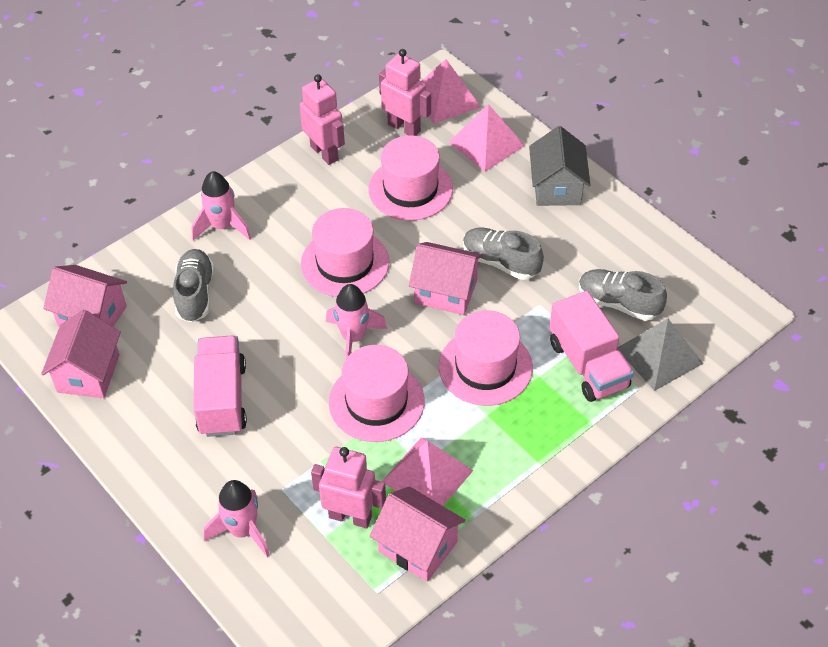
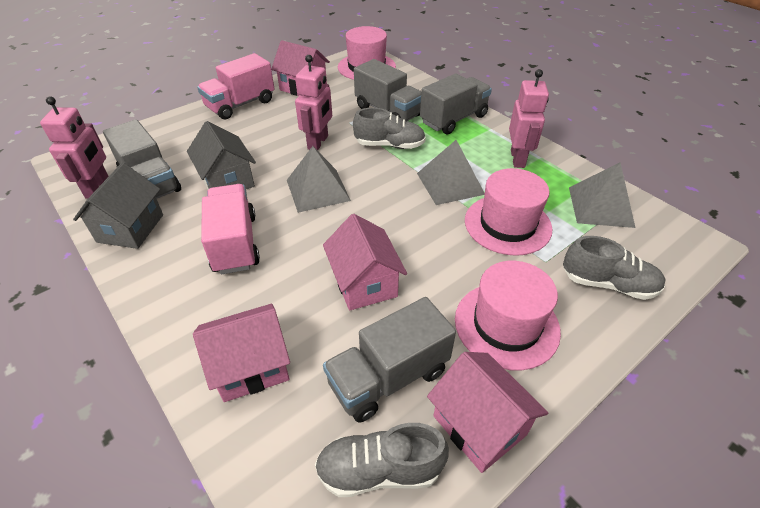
grey house: [529,126,590,206] = 1 -> [73,163,163,249] [187,121,256,189] = 2
grey pyramid: [617,319,703,391] = 1 -> [287,146,351,213] [417,140,485,205] [569,162,635,228] = 3
grey truck: none = 0 -> [103,119,181,199] [323,297,456,423] [354,59,421,121] [420,74,492,135] = 4
pink hat: [301,208,389,297] [329,345,425,442] [368,135,453,220] [439,310,533,406] = 4 -> [338,26,396,80] [455,261,561,370] [465,168,553,256] = 3
pink pyramid: [382,437,473,506] [422,59,481,124] [449,104,525,172] = 3 -> none = 0
pink rocket: [191,171,251,241] [204,480,270,557] [326,284,387,359] = 3 -> none = 0

